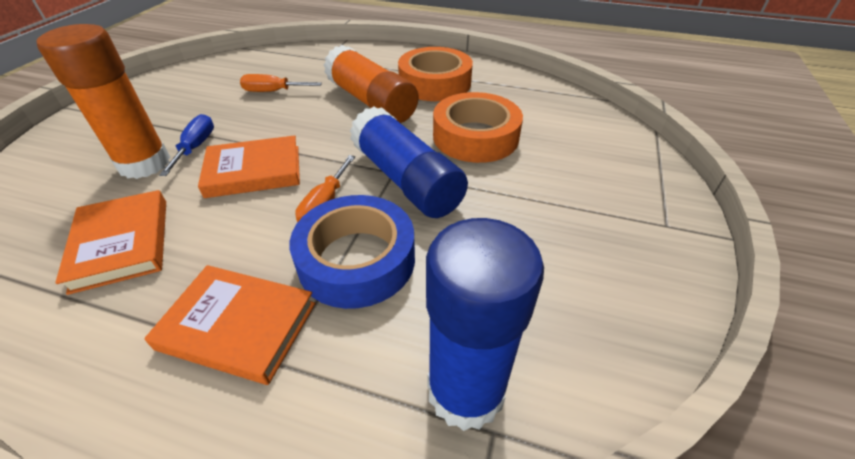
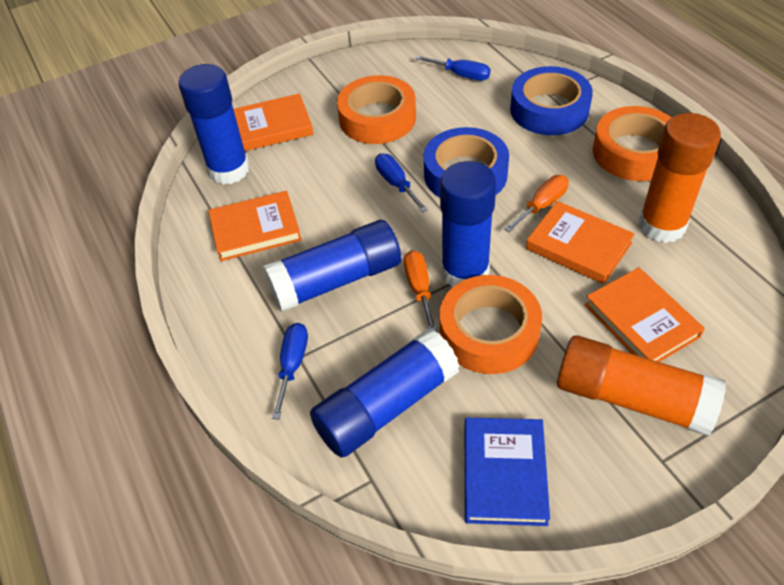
blue book: none = 0 -> [465,418,550,526] = 1
blue glue stick: [350,106,468,218] [426,218,544,431] = 2 -> [178,64,250,185] [263,220,401,311] [310,329,460,458] [440,161,496,287] = 4
blue screwdriver: [159,114,214,176] = 1 -> [272,323,308,420] [375,153,428,212] [415,55,490,81] = 3
blue tape: [290,195,415,309] = 1 -> [424,127,509,197] [510,66,593,135] = 2
orange book: [55,190,166,295] [144,265,316,385] [198,135,300,198] = 3 -> [208,191,302,261] [234,93,313,151] [526,201,635,284] [585,267,705,362] = 4
orange tape: [398,47,473,101] [433,92,523,163] = 2 -> [337,75,416,144] [440,275,542,374] [593,106,672,181] = 3

